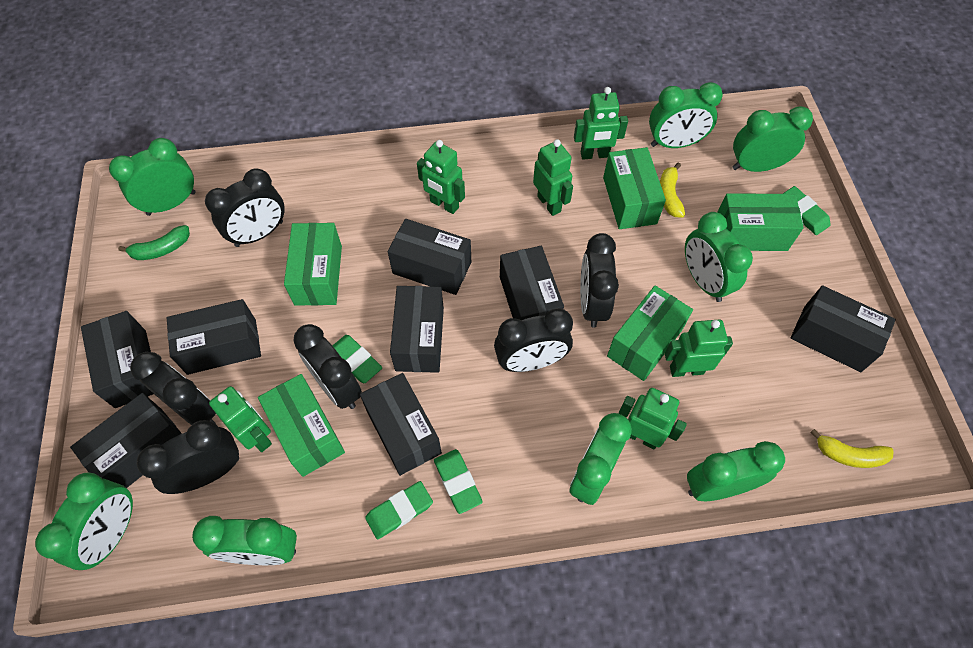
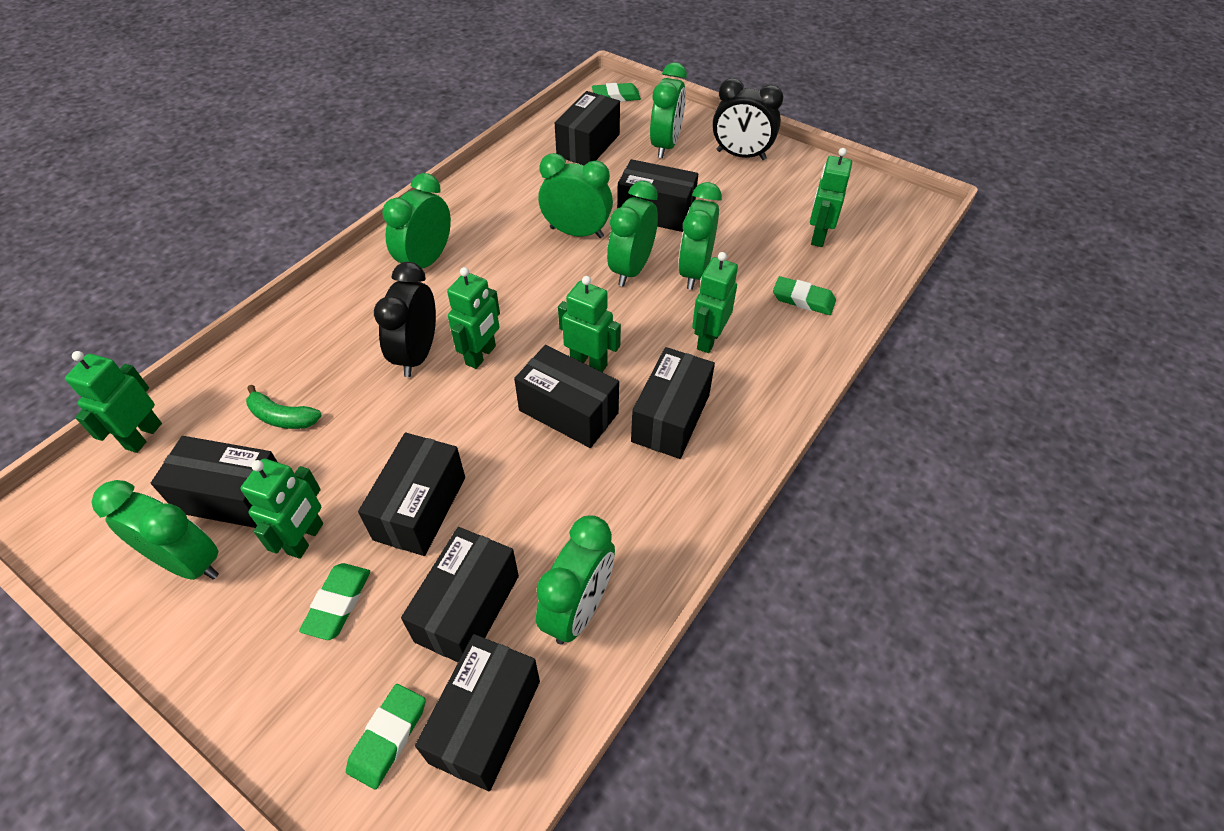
black clock: [130,352,216,425] [137,420,239,494] [205,168,285,247] [293,324,362,409] [494,308,573,372] [580,233,619,328] = 6 -> [374,262,436,377] [712,78,783,160] = 2
green box: [258,374,345,477] [284,223,342,306] [603,147,666,229] [607,285,693,381] [717,193,804,251] = 5 -> none = 0
green clock: [35,473,133,570] [109,138,195,216] [192,516,297,565] [569,413,632,505] [649,82,723,148] [685,212,753,302] [687,441,785,501] [732,106,813,172] = 8 -> [91,480,219,580] [382,173,451,269] [536,516,615,644] [538,153,613,238] [607,181,658,286] [650,62,687,158] [678,182,722,290] = 7
yellow banana: [660,163,685,217] [810,429,894,468] = 2 -> none = 0

